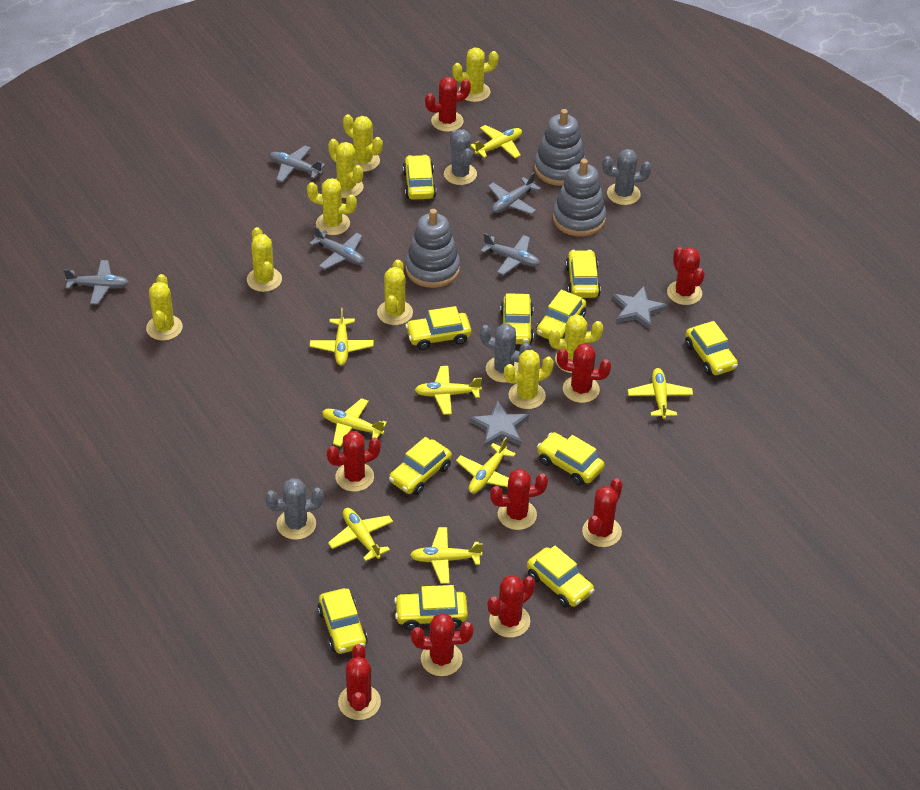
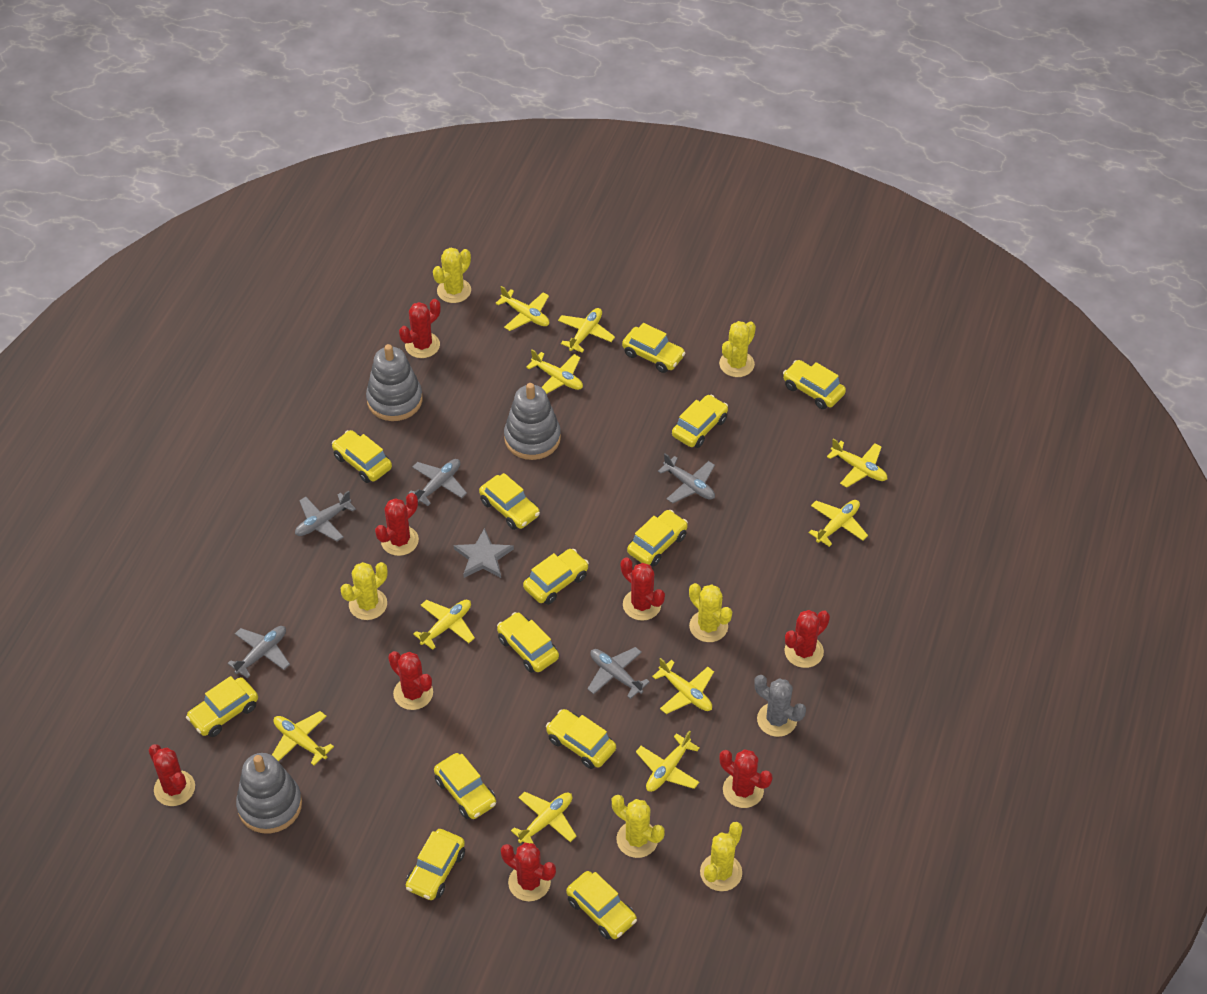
grey cactus: [265,478,324,540] [444,129,477,185] [480,324,531,383] [602,149,651,205] = 4 -> [754,675,806,737] = 1
grey star: [470,400,529,448] [612,286,668,330] = 2 -> [454,528,514,578] = 1
red cactus: [327,431,381,492] [338,644,381,720] [411,613,473,676] [425,77,471,132] [488,575,535,638] [490,469,548,530] [557,343,611,403] [582,478,623,547] [667,247,705,305] = 9 -> [149,744,195,806] [375,493,419,556] [388,651,433,710] [399,299,441,358] [501,843,556,901] [621,557,665,621] [720,749,772,808] [784,610,830,668] = 8
yellow cactus: [146,274,183,341] [247,227,282,292] [307,178,357,235] [328,139,363,198] [343,114,383,172] [377,260,413,325] [452,47,499,102] [504,350,554,409] [549,314,603,373] = 9 -> [340,562,388,620] [433,248,471,303] [612,795,665,858] [689,583,732,642] [700,822,742,891] [719,321,756,377] = 6
yellow car: [317,588,368,654] [389,437,452,495] [394,585,468,630] [403,155,436,200] [405,306,472,350] [500,293,534,344] [527,546,594,608] [536,289,586,340] [537,432,605,486] [565,250,601,298] [685,321,738,375] = 11 -> [186,676,258,737] [332,430,392,483] [406,829,465,900] [434,753,496,819] [479,473,540,530] [497,612,559,673] [523,549,589,605] [546,709,616,769] [566,871,637,939] [622,323,685,373] [627,510,688,566] [672,395,728,448] [783,360,846,409] = 13
yellow plane: [310,308,374,366] [322,398,387,447] [328,508,393,561] [410,527,483,584] [415,366,482,415] [456,437,516,493] [470,125,522,158] [628,368,693,419] = 8 -> [272,711,334,765] [413,600,475,650] [495,286,549,331] [511,792,576,844] [526,350,583,394] [558,308,615,353] [636,730,700,792] [652,658,714,714] [809,500,868,547] [827,439,887,487] = 10

